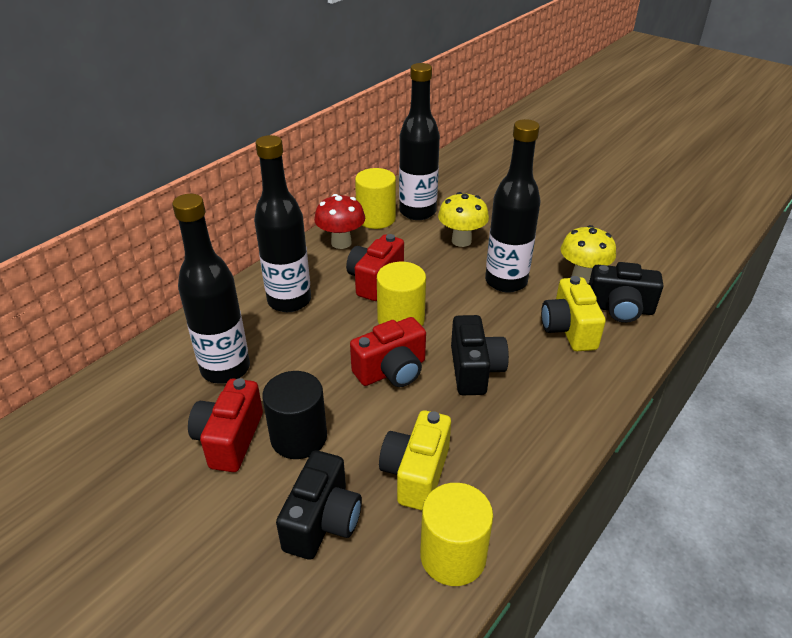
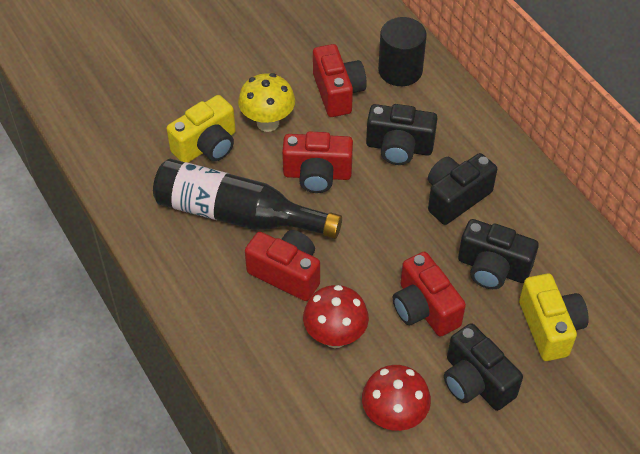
black bottle: [172,194,250,384] [254,135,311,312] [399,63,440,220] [485,119,540,293] = 4 -> [153,159,342,239] = 1
black camera: [276,450,362,560] [451,315,509,395] [589,262,664,323] = 3 -> [366,104,437,165] [428,153,497,225] [444,323,523,411] [458,219,539,289] = 4
red camera: [188,378,263,472] [346,234,404,301] [350,317,426,387] = 3 -> [245,230,320,301] [282,132,353,193] [313,44,367,117] [393,252,466,337] = 4
red mushroom: [314,194,365,249] = 1 -> [303,285,369,348] [362,365,431,431] = 2
yellow cylinder: [355,168,396,229] [377,262,426,326] [420,483,493,586] = 3 -> none = 0
yellow mushroom: [438,192,489,247] [561,225,616,283] = 2 -> [238,73,295,132] = 1

